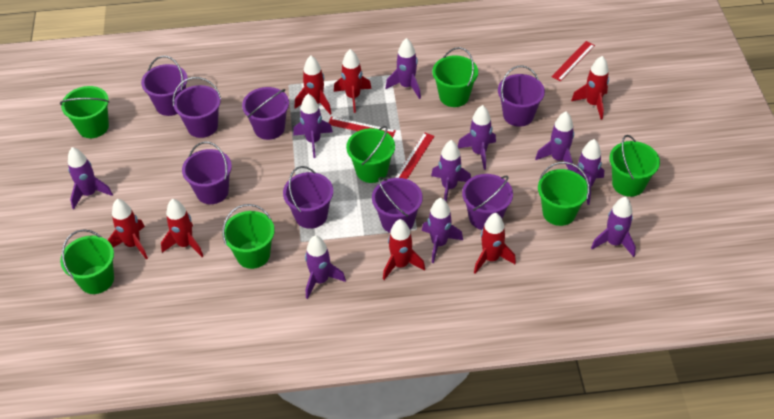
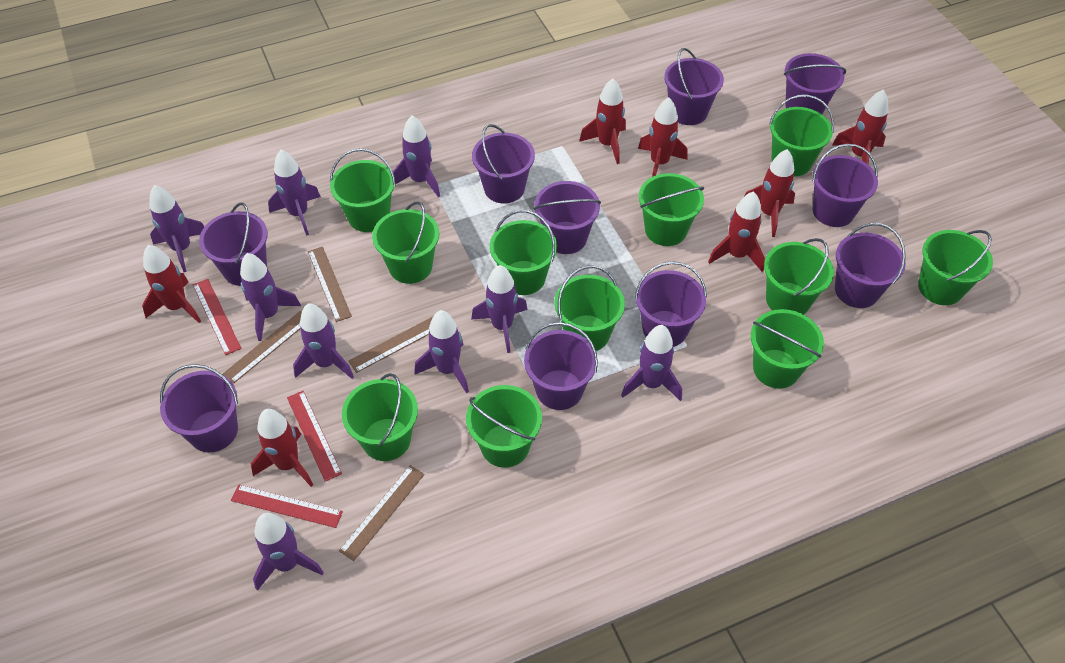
brown ruler: none = 0 -> [223,311,302,384] [308,246,352,322] [339,465,425,561] [348,317,433,373] = 4
green bucket: [60,86,109,138] [60,229,114,294] [222,204,275,269] [346,126,395,183] [432,47,478,107] [538,162,589,226] [609,135,660,197] = 7 -> [330,149,396,232] [342,373,418,461] [372,202,439,284] [466,385,542,468] [490,210,557,295] [554,265,625,351] [639,173,704,246] [751,309,824,389] [764,238,834,314] [769,95,834,177] [918,230,993,305] = 11
purple bucket: [141,56,188,116] [173,77,221,138] [182,142,232,204] [242,87,289,140] [283,166,333,229] [372,177,423,233] [462,174,513,230] [498,66,545,127] = 8 -> [160,364,238,452] [199,202,267,286] [472,124,535,204] [524,322,598,410] [534,181,601,254] [635,261,707,347] [664,48,724,125] [784,53,846,114] [812,144,878,227] [835,223,906,308] = 10
purple rocket: [68,147,113,209] [293,94,333,158] [305,235,346,299] [386,38,421,99] [422,198,463,263] [431,140,471,202] [458,105,496,170] [535,112,574,169] [567,139,604,205] [591,197,636,257] = 10 -> [150,185,204,272] [240,253,301,341] [253,513,324,591] [268,150,321,236] [293,303,354,379] [393,115,440,197] [414,310,469,393] [471,265,528,353] [621,325,682,401] = 9

